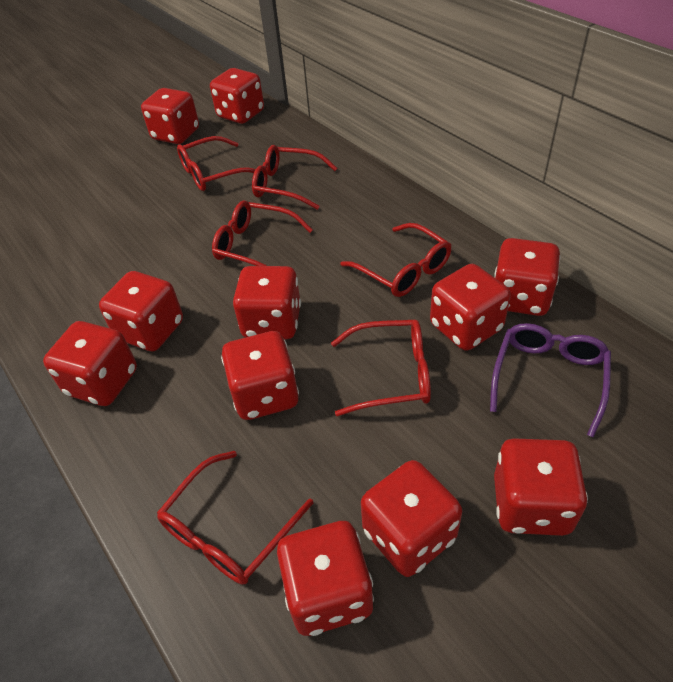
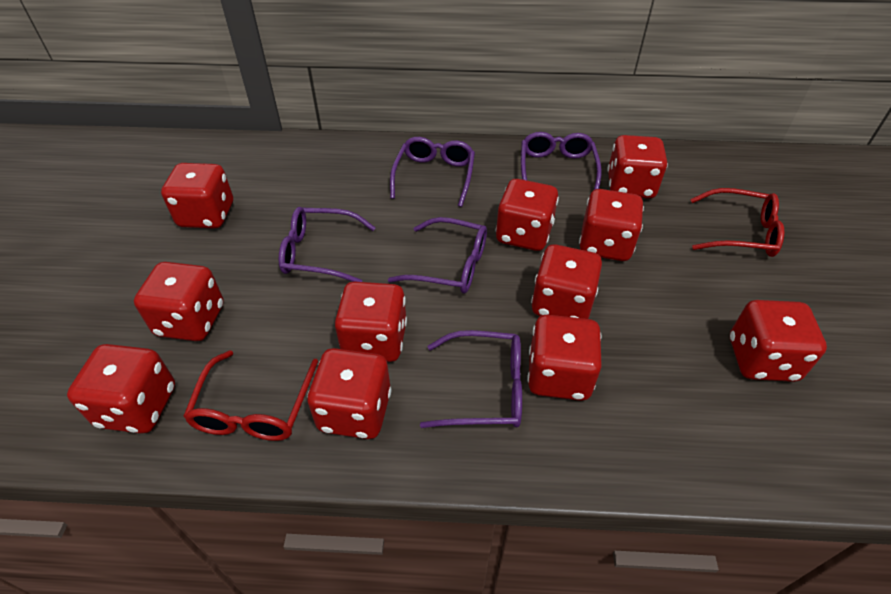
purple glasses: [490,323,611,438] = 1 -> [279,207,376,282] [388,217,487,294] [390,137,475,207] [420,330,522,428] [521,132,602,190] = 5
red glasses: [157,451,313,585] [177,136,256,191] [212,200,313,266] [252,145,337,210] [331,320,431,416] [340,223,452,297] = 6 -> [183,350,318,441] [690,188,784,257] = 2

